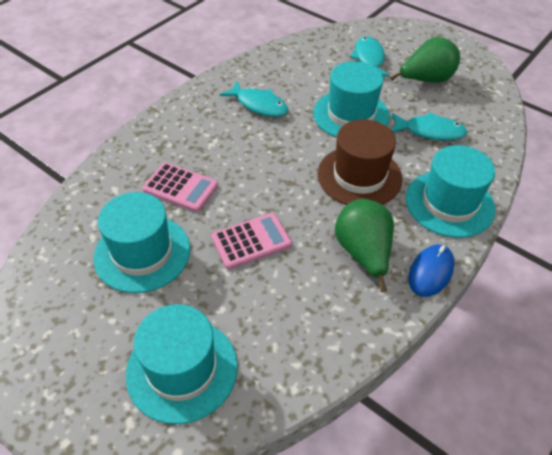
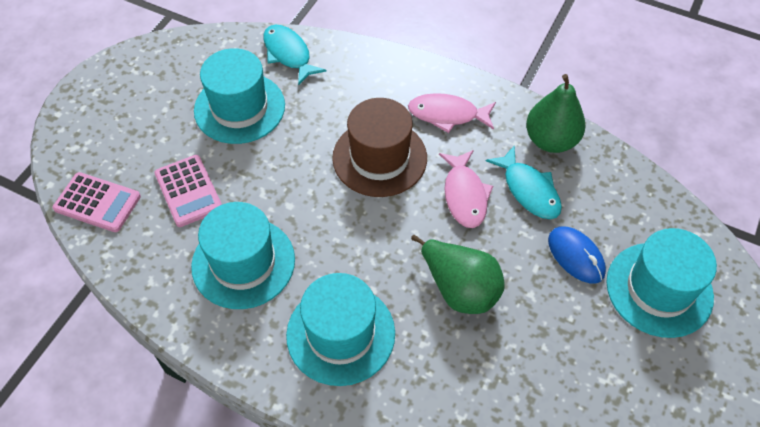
pink fish: none = 0 -> [408,93,496,133] [439,150,493,228] = 2
turquoise fish: [220,81,288,117] [350,36,390,77] [391,112,467,141] = 3 -> [263,25,326,86] [486,145,562,219] = 2

